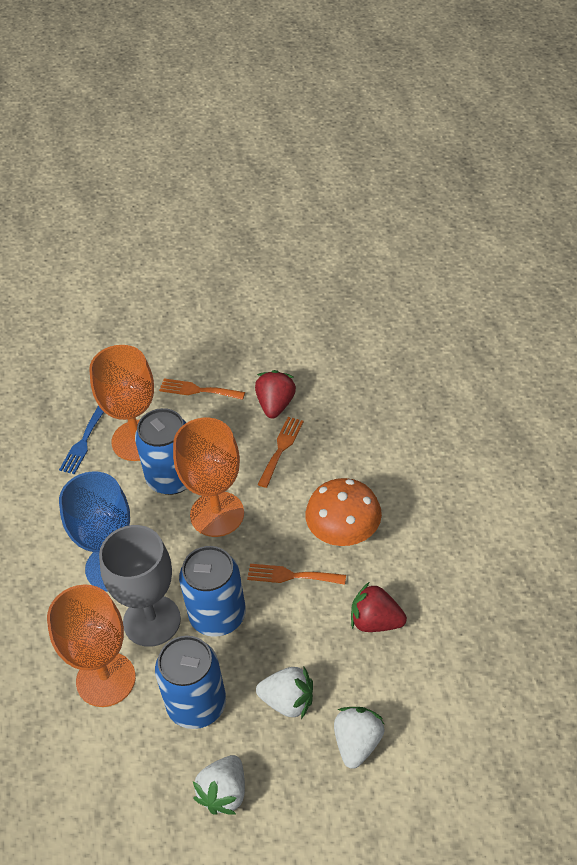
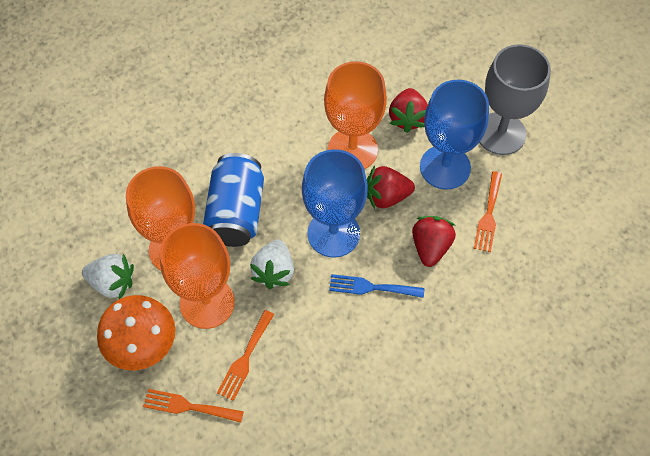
blue can: [135,408,187,495] [155,636,226,729] [179,546,246,637] = 3 -> [203,153,264,247] = 1
blue goblet: [59,471,130,591] = 1 -> [302,149,368,258] [420,80,489,189] = 2
red strawberry: [255,370,296,418] [351,582,407,632] = 2 -> [367,165,415,209] [389,88,428,133] [412,216,456,267] = 3
white strawberry: [193,755,245,815] [256,667,313,719] [334,707,385,769] = 3 -> [82,254,134,299] [250,239,294,289] = 2

